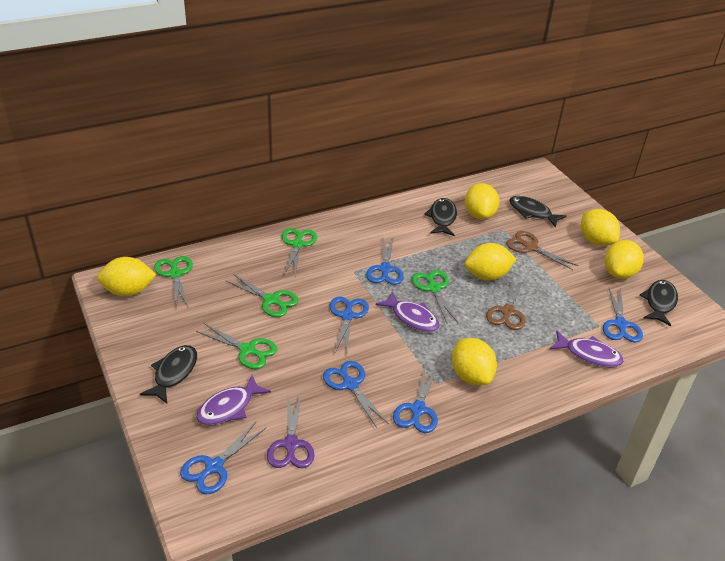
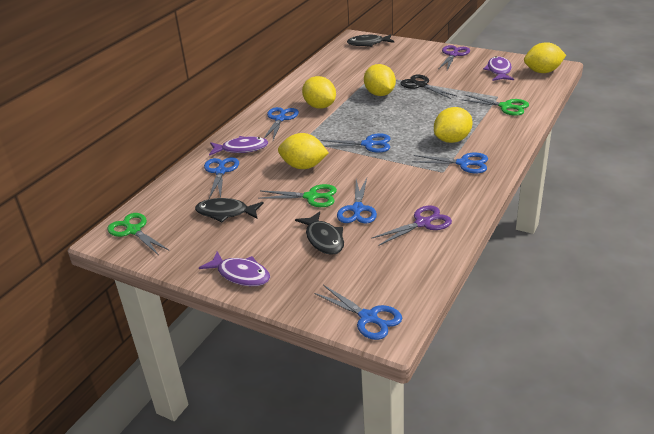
black fish: [140,345,197,403] [424,198,457,236] [509,196,567,228] [640,280,678,326] = 4 -> [195,198,263,222] [295,211,344,255] [347,34,394,47] = 3
black scissors: none = 0 -> [400,75,456,99] = 1
brown scissors: [486,276,525,330] [506,231,578,270] = 2 -> none = 0
green scissors: [154,256,193,308] [196,323,277,369] [225,274,299,317] [282,228,317,275] [412,270,458,323] = 5 -> [107,213,170,255] [258,184,337,207] [461,95,529,116] = 3
purple scissors: [267,393,315,468] = 1 -> [371,205,452,246] [438,45,470,70] = 2
yellow lemon: [97,257,156,296] [452,338,497,385] [465,183,499,220] [465,243,516,280] [581,209,620,246] [605,240,644,279] = 6 -> [278,133,329,169] [302,76,336,109] [364,64,396,96] [434,107,473,143] [524,42,566,73] = 5

